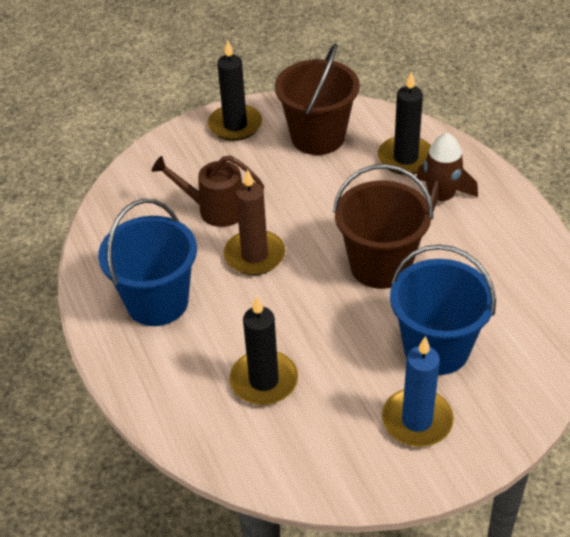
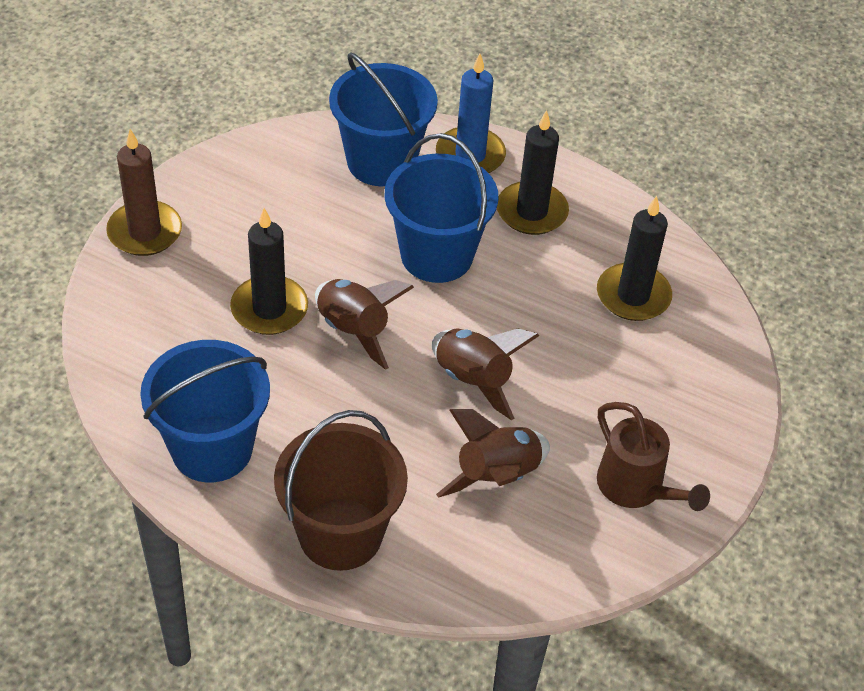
blue bucket: [98,199,197,326] [390,244,496,375] = 2 -> [140,340,270,483] [329,52,438,186] [385,133,499,283] = 3
brown bucket: [275,43,360,155] [333,164,433,289] = 2 -> [274,410,408,571] = 1
brown rocket: [417,133,478,211] = 1 -> [315,279,414,370] [432,328,539,420] [436,409,550,498] = 3

